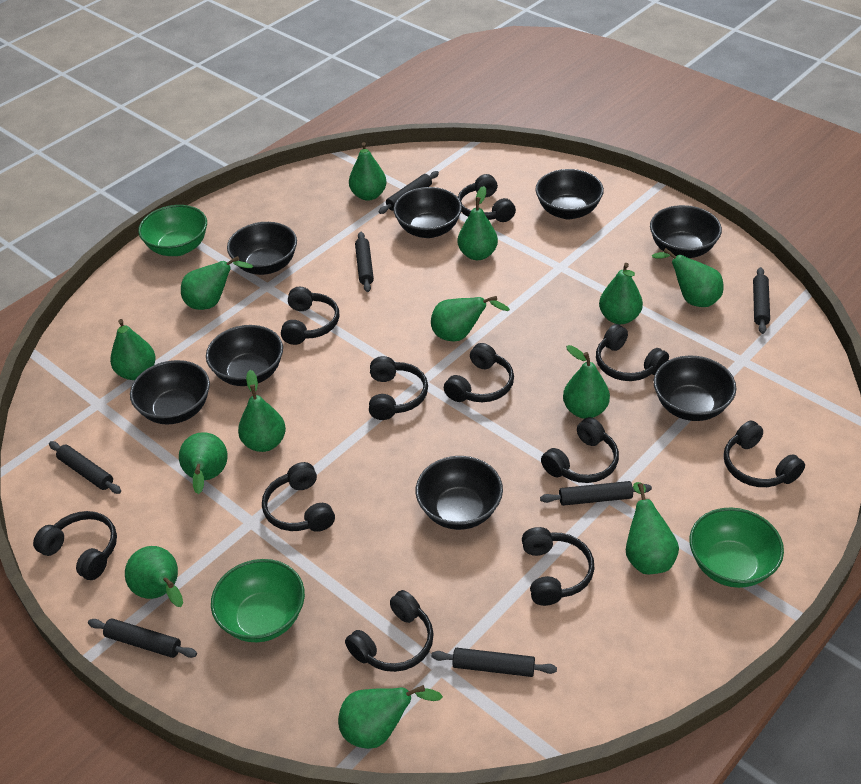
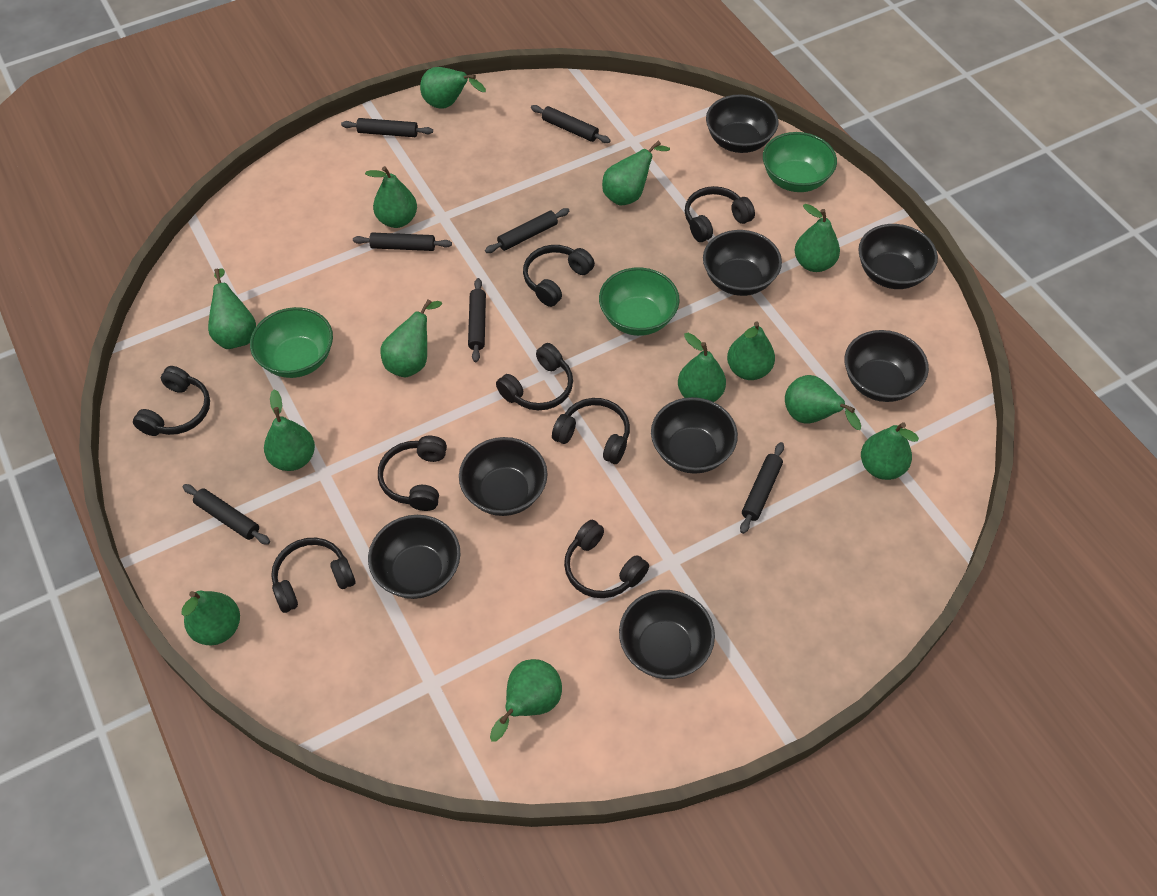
black headphones: [33,511,117,580] [262,462,335,532] [281,287,339,345] [345,590,434,672] [369,356,428,420] [444,343,514,402] [458,174,516,222] [522,527,594,606] [541,417,619,483] [596,324,669,381] [723,420,805,487] = 11 -> [133,366,210,436] [271,538,355,613] [378,436,447,511] [496,343,573,410] [523,245,595,307] [552,398,630,464] [564,520,649,598] [685,186,755,242] = 8

